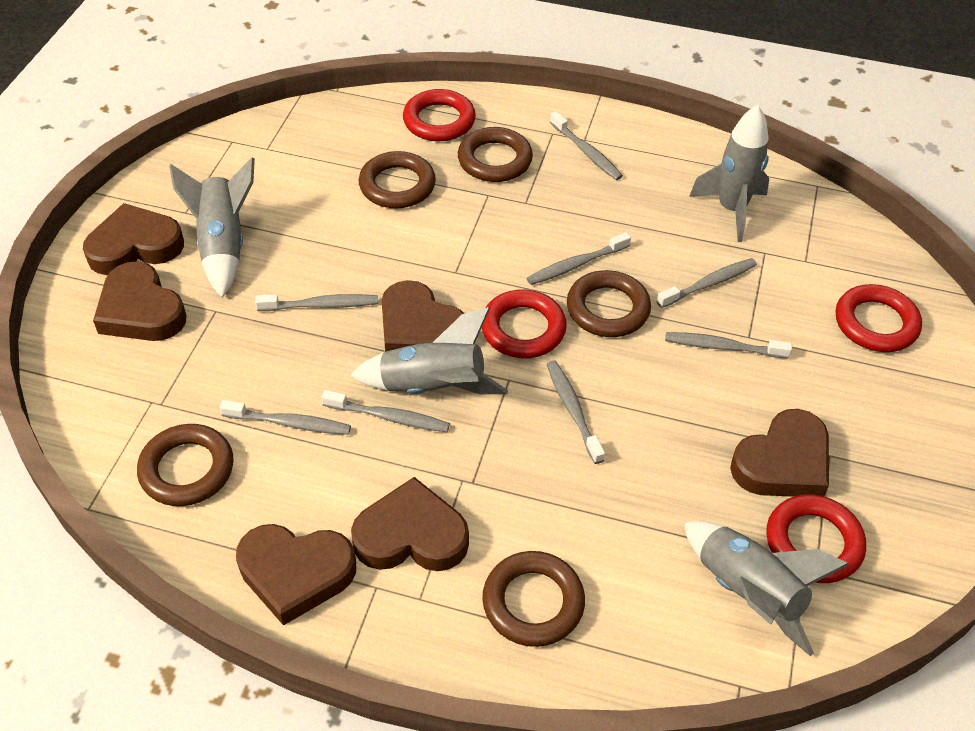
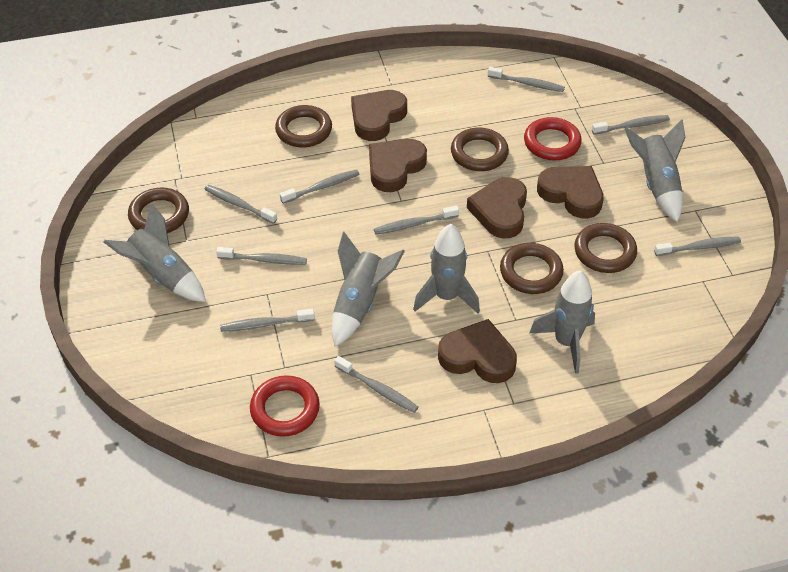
brown heart: [83,203,184,275] [93,261,187,341] [236,524,356,626] [351,477,469,571] [382,280,464,352] [730,409,829,497] = 6 -> [351,90,407,141] [369,139,427,192] [438,319,517,383] [467,177,527,238] [537,166,604,219] = 5
grey rocket: [169,157,255,298] [350,307,508,394] [684,521,849,656] [689,105,769,242] = 4 -> [104,203,206,302] [332,232,405,347] [413,224,480,313] [529,270,595,374] [625,119,685,222] = 5
grey toothbrush: [220,400,351,435] [255,294,378,311] [321,390,450,432] [527,232,631,285] [547,361,605,464] [550,111,623,180] [657,258,757,308] [665,332,792,358] = 8 -> [204,185,277,224] [216,247,307,265] [220,309,315,332] [280,169,359,204] [334,356,418,413] [374,205,459,235] [488,67,565,92] [592,115,670,135] [654,236,741,256] = 9
red ring: [403,89,476,141] [482,289,567,358] [766,494,866,583] [836,284,922,352] = 4 -> [250,375,320,437] [524,117,582,161] = 2

